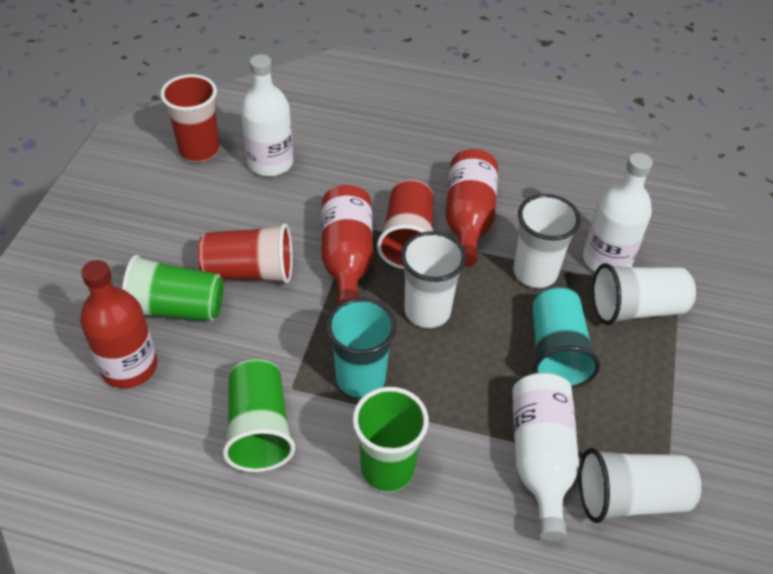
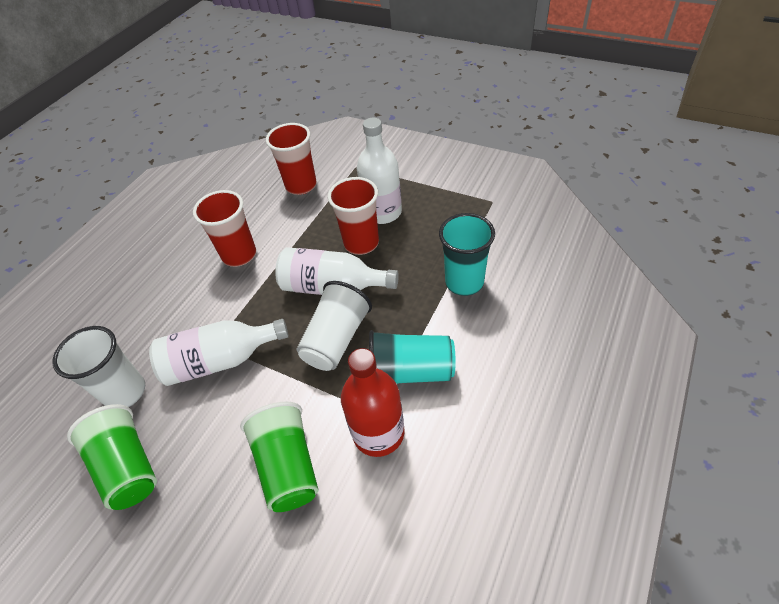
green cup: [122,255,224,321] [223,359,295,472] [353,387,429,492] = 3 -> [67,404,157,510] [240,402,318,512] = 2
red bottle: [80,260,157,389] [321,185,373,305] [445,149,498,267] = 3 -> [341,348,405,457] = 1
white cup: [401,231,466,328] [513,194,581,288] [579,448,701,523] [592,263,696,325] = 4 -> [53,326,145,407] [297,281,372,371] = 2

